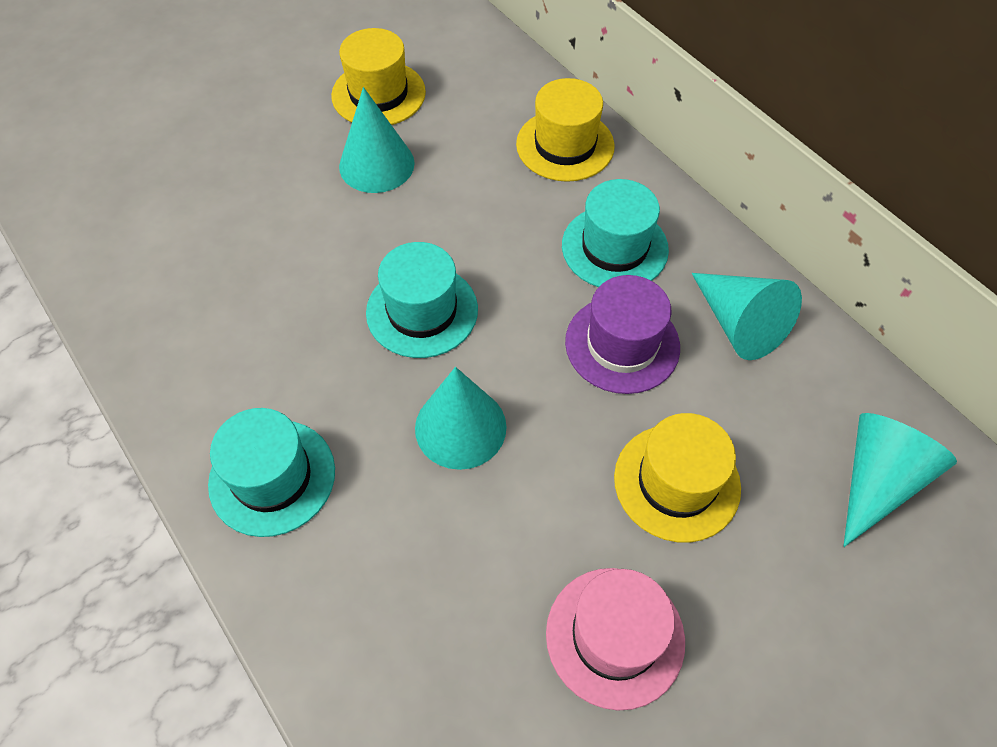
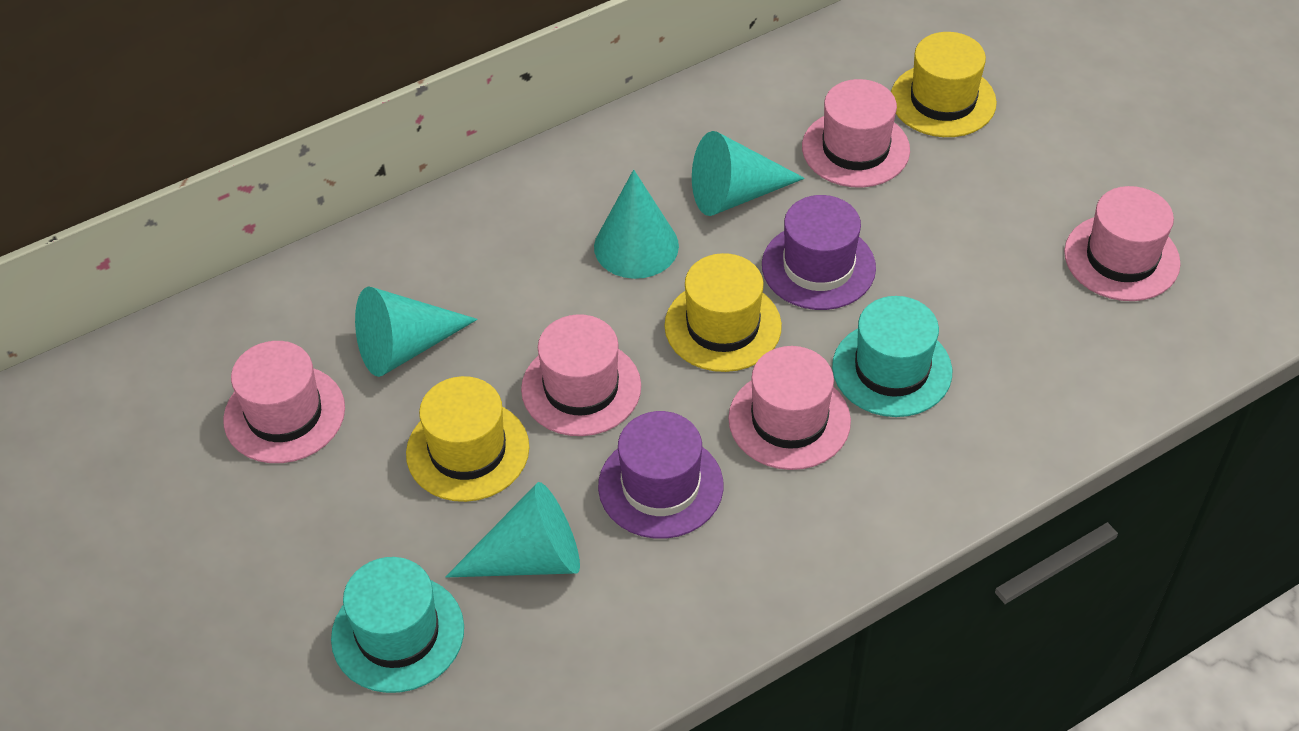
pink hat: [546,568,685,711] = 1 -> [223,341,345,463] [521,314,641,436] [728,346,851,470] [802,79,910,188] [1064,186,1181,301] = 5
purple hat: [565,275,680,394] = 1 -> [598,411,723,539] [762,195,876,310] = 2
turquoise hat: [208,408,335,537] [366,242,478,358] [562,179,669,287] = 3 -> [331,557,464,693] [832,296,952,417] = 2

